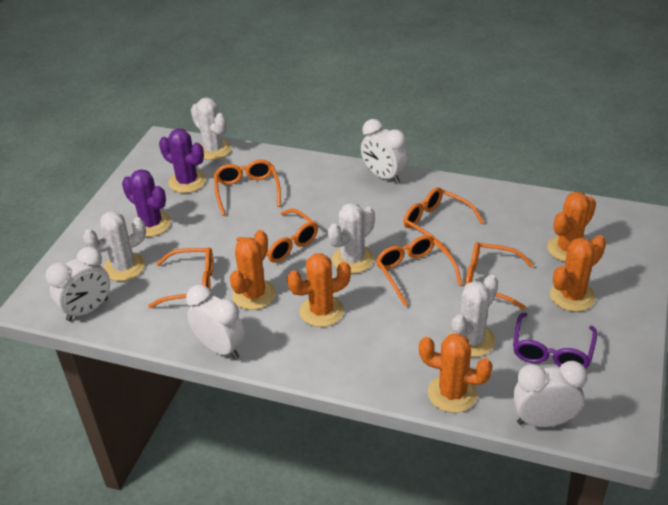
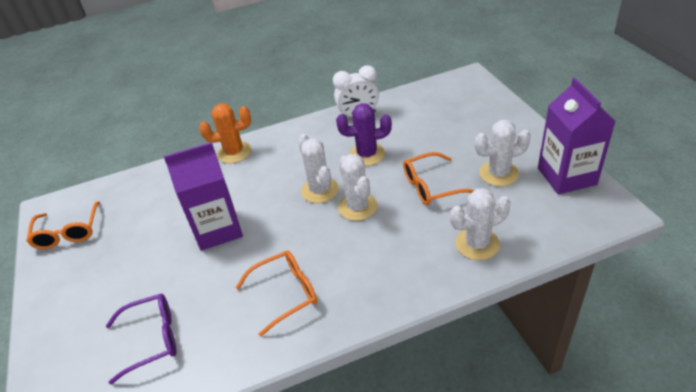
orange cactus: [230,230,276,310] [287,253,351,327] [419,333,493,413] [547,192,596,262] [550,235,606,312] = 5 -> [199,104,251,163] = 1
orange glasses: [148,248,213,308] [214,160,281,216] [236,209,318,263] [376,235,462,306] [403,187,484,253] [465,242,534,310] = 6 -> [26,201,100,249] [235,250,317,337] [403,152,474,205] = 3
purple cactus: [122,169,171,237] [159,129,206,193] = 2 -> [336,103,392,166] = 1
purple carton: none = 0 -> [164,142,243,251] [538,78,616,194] = 2
white clock: [45,247,110,321] [186,285,245,359] [361,119,408,184] [513,361,588,427] = 4 -> [333,65,379,117] = 1

